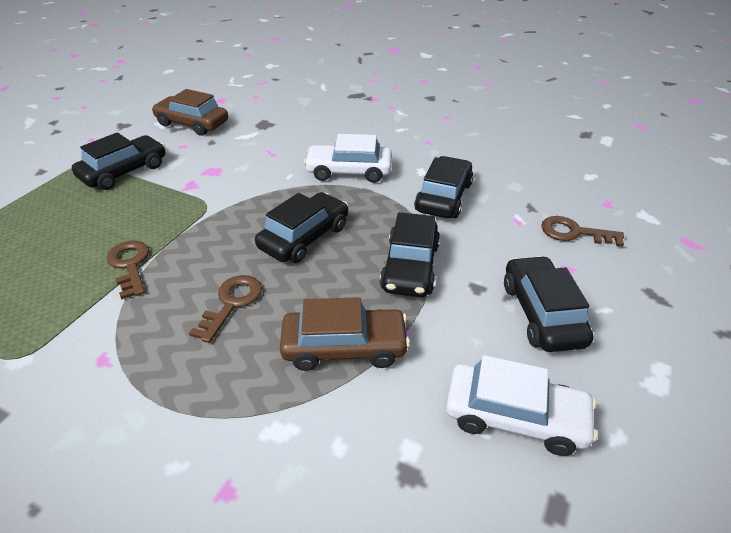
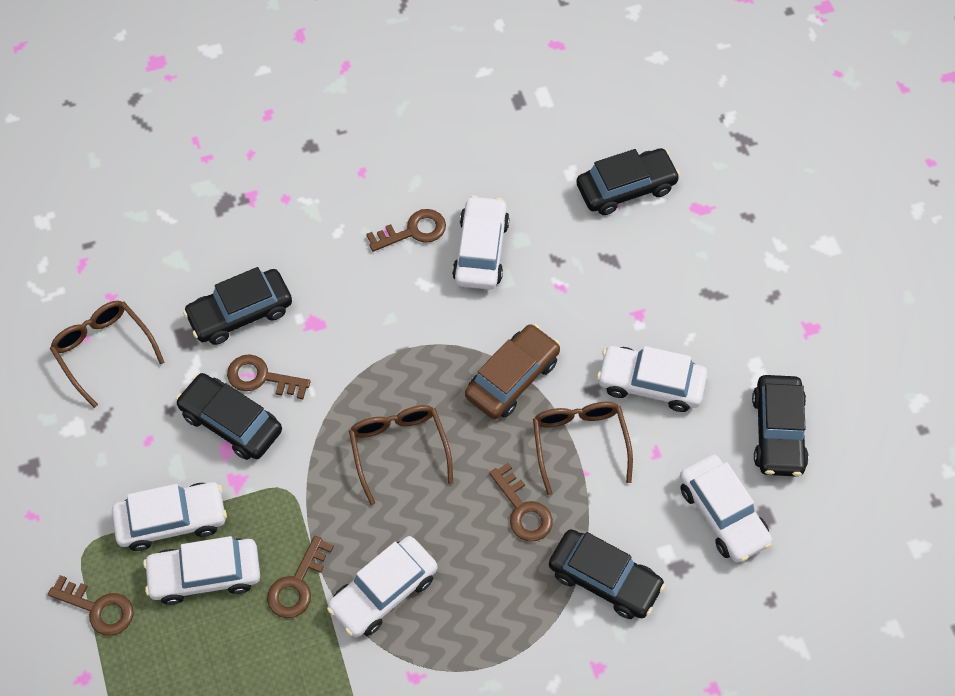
brown car: [152,89,228,136] [280,297,410,371] = 2 -> [465,324,560,419] = 1
brown glasses: none = 0 -> [50,301,164,408] [349,405,453,505] [533,402,633,495] = 3
brown key: [106,241,149,300] [189,275,262,343] [541,216,624,247] = 3 -> [48,575,133,635] [227,354,311,399] [267,536,334,618] [366,209,446,252] [489,463,553,542] = 5
white car: [304,134,392,183] [446,355,598,456] = 2 -> [112,482,227,551] [143,536,260,605] [327,536,437,637] [452,195,510,290] [597,346,707,412] [680,455,772,562] = 6

